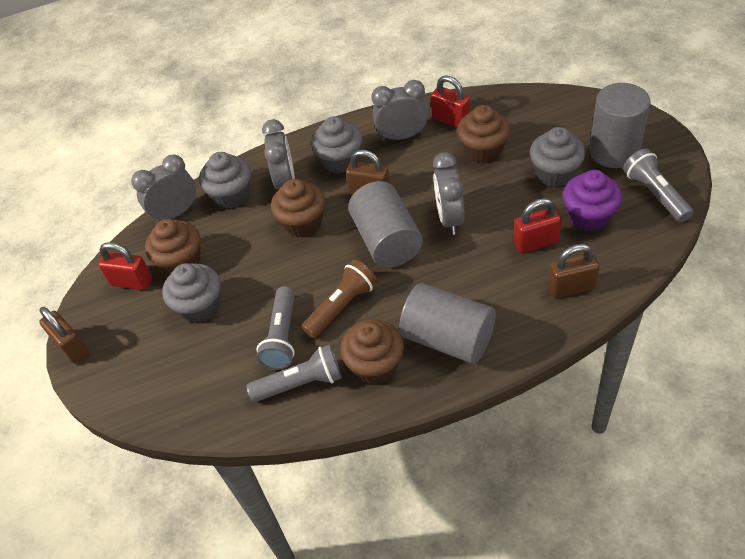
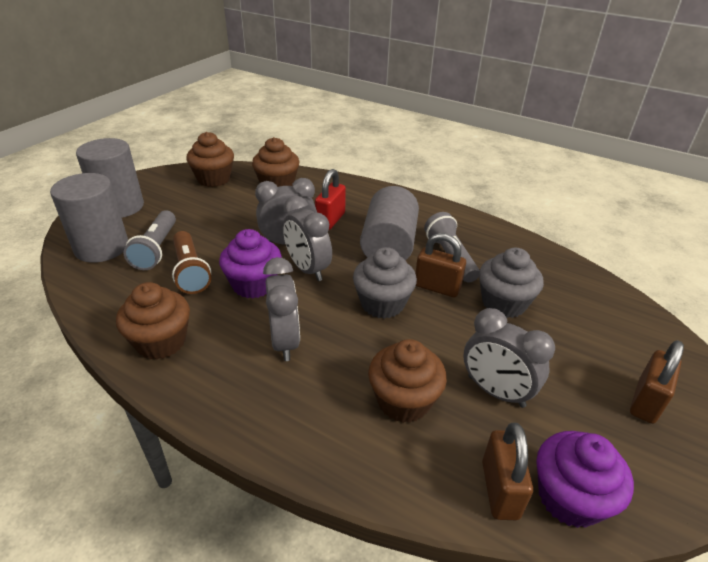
grey cupcake: [162,263,220,323] [199,152,251,209] [311,116,362,174] [530,127,586,187] = 4 -> [353,247,417,319] [479,248,544,318] = 2
grey flashlight: [246,345,342,402] [257,286,295,370] [623,148,694,222] = 3 -> [123,210,176,270] [424,212,479,283] = 2
purple cupcake: [563,170,622,231] = 1 -> [219,229,282,299] [536,431,634,528] = 2
red padlock: [98,242,152,290] [431,75,470,128] [513,198,562,253] = 3 -> [315,169,346,230] = 1

